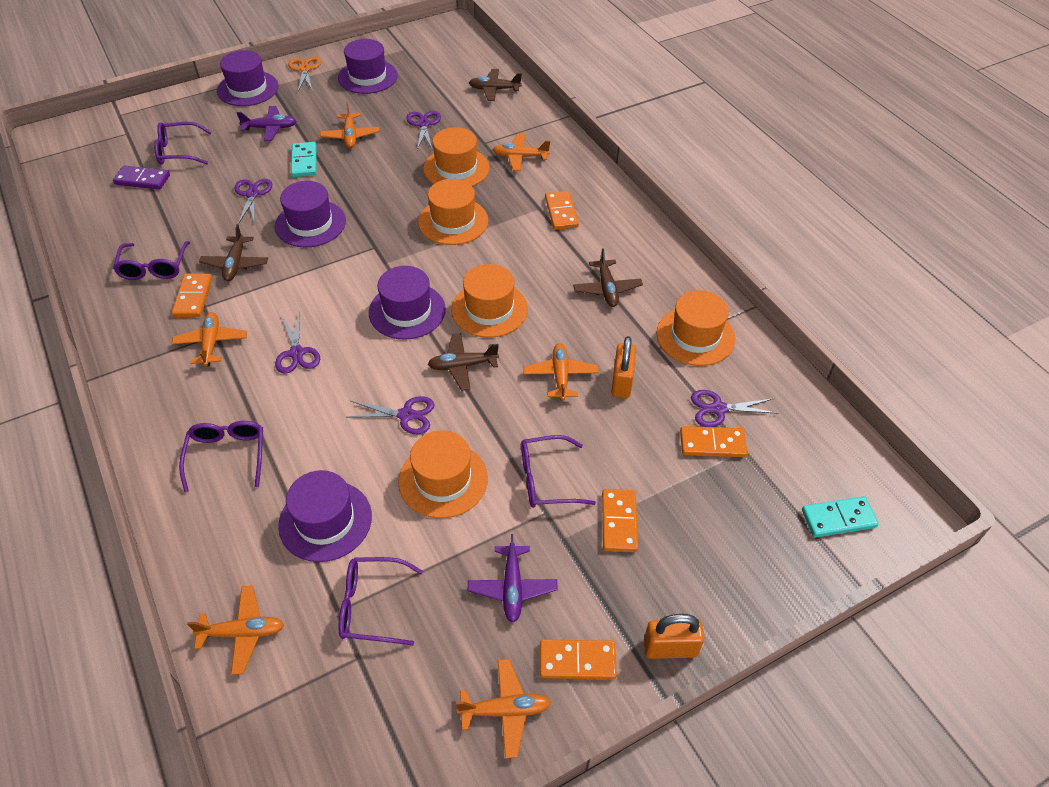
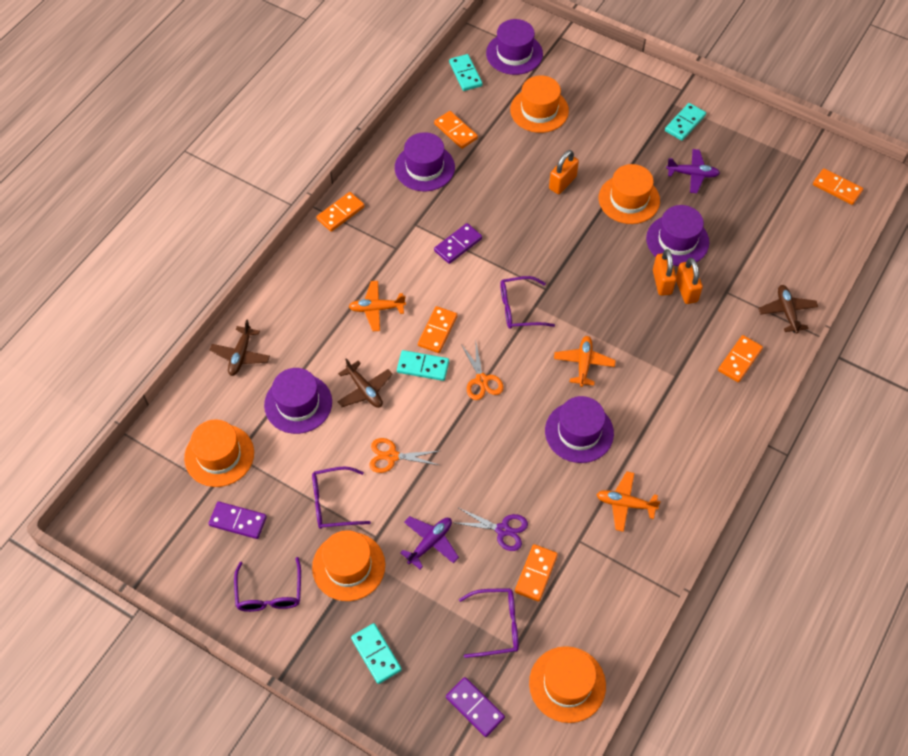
brown plane: [199,224,268,281] [428,333,499,391] [469,69,522,101] [573,248,643,307] = 4 -> [210,319,270,376] [337,358,393,408] [758,285,818,334] = 3
orange domino: [172,273,212,317] [540,640,617,679] [545,191,579,230] [602,489,638,552] [680,426,747,457] = 5 -> [316,192,365,232] [418,306,457,353] [434,111,478,149] [515,544,558,602] [718,335,763,382] [813,168,863,205] = 6
orange padlock: [611,336,636,398] [644,614,704,659] = 2 -> [549,150,579,194] [653,249,676,296] [676,258,703,304] = 3
orange plane: [172,312,247,366] [187,586,284,675] [320,102,380,148] [456,659,551,759] [493,133,550,171] [523,343,599,400] = 6 -> [349,281,406,331] [554,336,616,387] [596,471,661,532] = 3
orange scissors: [288,57,321,91] = 1 -> [369,438,439,473] [461,343,503,400] = 2
purple domino: [113,166,170,190] = 1 -> [208,501,267,539] [434,223,482,264] [446,677,505,737] = 3
purple glasses: [113,241,190,280] [154,122,211,165] [179,421,263,492] [338,557,423,646] [521,435,596,508] = 5 -> [234,557,301,612] [312,466,371,529] [459,588,519,658] [500,276,555,329] = 4
purple scissors: [234,179,272,224] [275,312,320,374] [346,396,435,434] [406,111,441,150] [691,390,779,427] = 5 -> [456,508,528,551] = 1
turquoise domino: [291,142,317,177] [802,496,879,538] = 2 -> [351,623,402,684] [397,350,449,381] [449,54,483,91] [665,103,706,141] = 4

